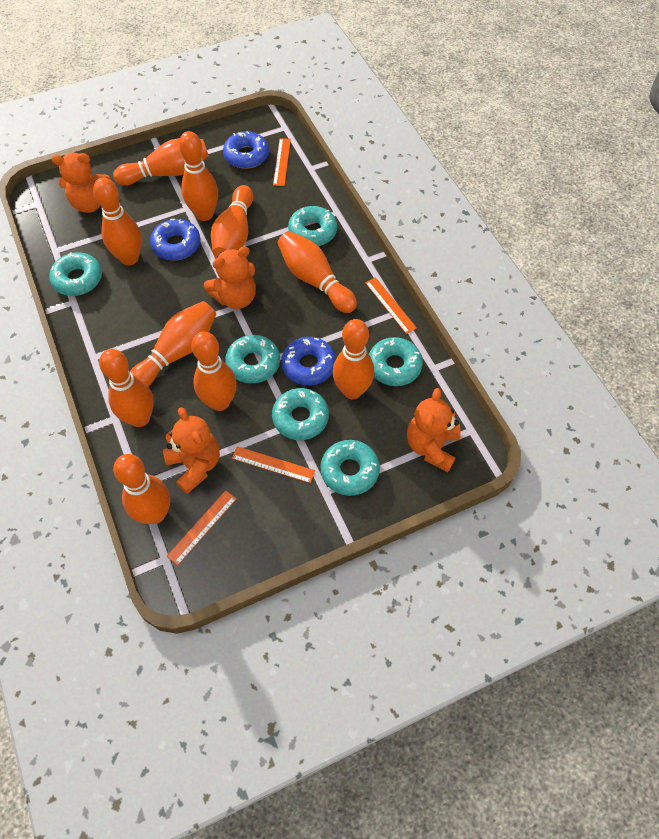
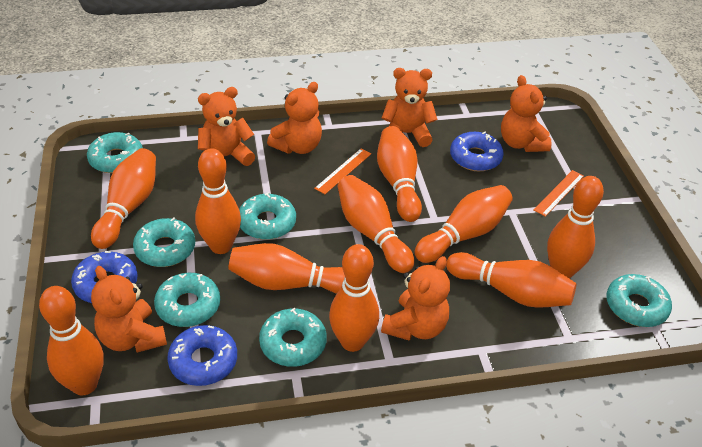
orange ruler: [167,490,237,565] [232,446,315,483] [273,138,291,186] [365,277,417,334] = 4 -> [314,149,371,194] [534,170,584,217] = 2
orange teddy bear: [52,153,111,213] [163,407,220,494] [204,246,256,309] [407,388,461,472] = 4 -> [91,266,167,353] [198,87,255,166] [267,82,322,154] [381,256,450,341] [382,68,437,147] [501,75,552,152] = 6

